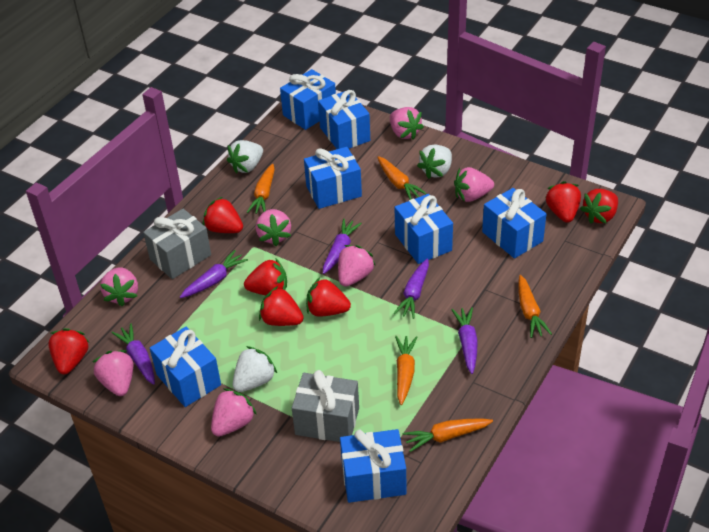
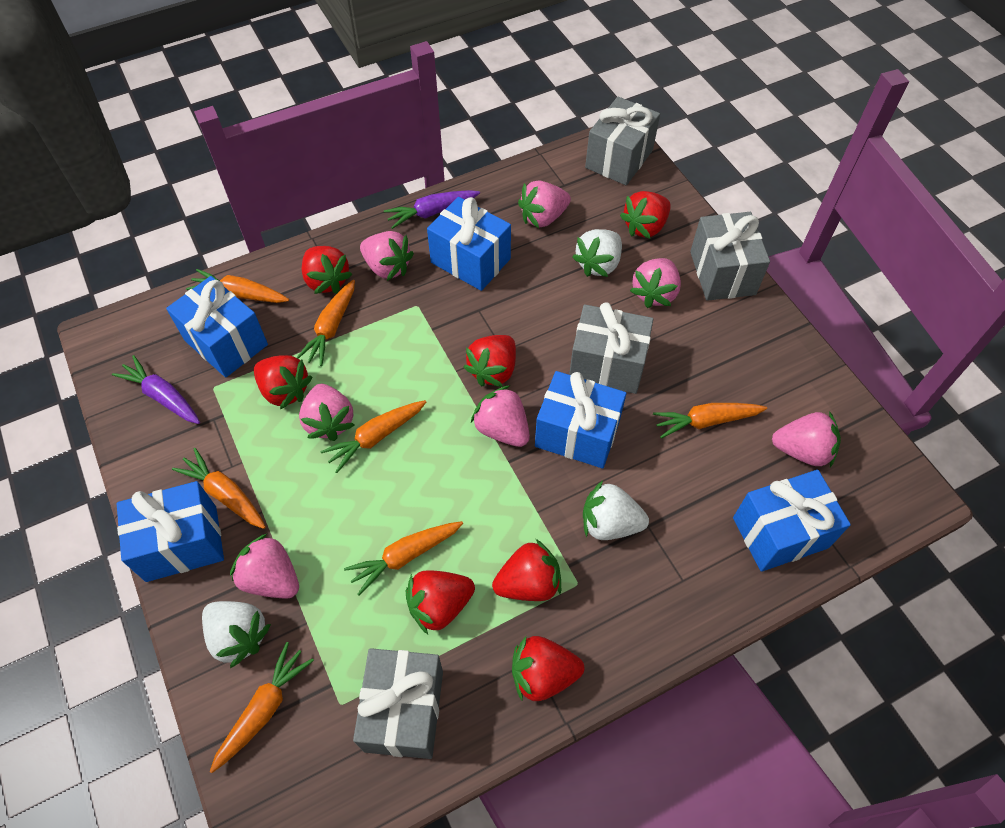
blue gift: [150,327,221,407] [280,69,336,130] [304,147,362,209] [318,90,370,149] [340,429,406,503] [395,194,453,264] [482,188,546,258] = 7 -> [117,481,224,582] [166,276,268,377] [427,197,511,291] [535,371,626,468] [733,470,851,572] = 5
grey gift: [143,209,211,279] [292,370,359,442] = 2 -> [353,648,443,759] [569,302,653,394] [585,96,660,185] [690,212,770,301] = 4
orange carrot: [247,164,275,214] [377,156,427,200] [395,336,417,405] [403,418,493,452] [518,275,552,338] = 5 -> [172,448,266,529] [186,269,289,303] [210,642,314,773] [296,280,355,366] [320,400,426,473] [344,521,463,595] [653,403,767,439] = 7
purple carrot: [111,323,155,385] [180,250,248,298] [323,219,362,274] [393,259,429,319] [451,307,478,374] = 5 -> [112,355,200,424] [384,190,480,229] = 2

